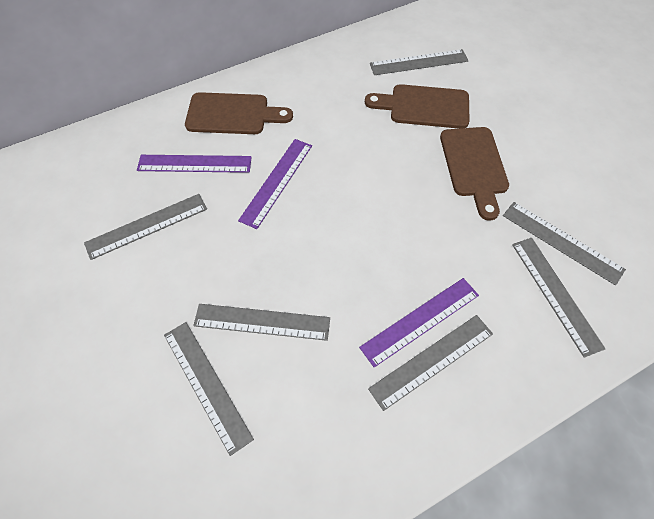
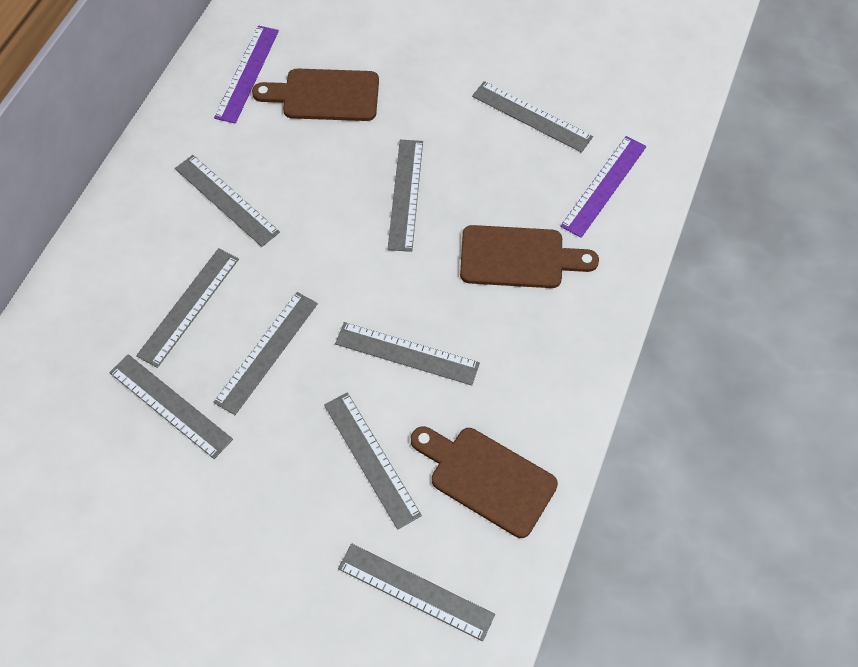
grey ruler: [84,194,207,260] [164,322,254,456] [193,304,330,341] [368,315,493,411] [370,49,468,75] [503,202,626,285] [512,238,605,358] = 7 -> [109,354,233,459] [136,248,239,368] [175,155,280,247] [213,292,318,415] [324,392,422,530] [335,322,480,385] [338,544,495,641] [388,140,423,252] [472,81,593,153] = 9
purple ruler: [137,155,252,173] [238,139,312,229] [359,278,479,367] = 3 -> [214,26,279,124] [560,136,646,238] = 2

